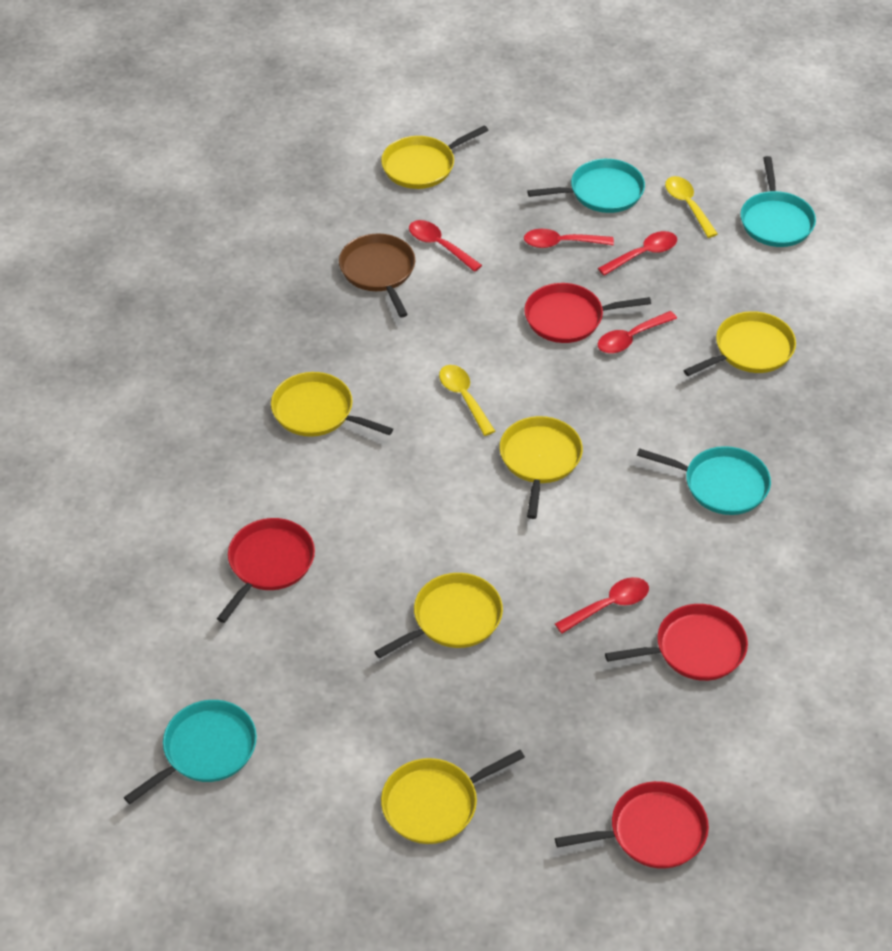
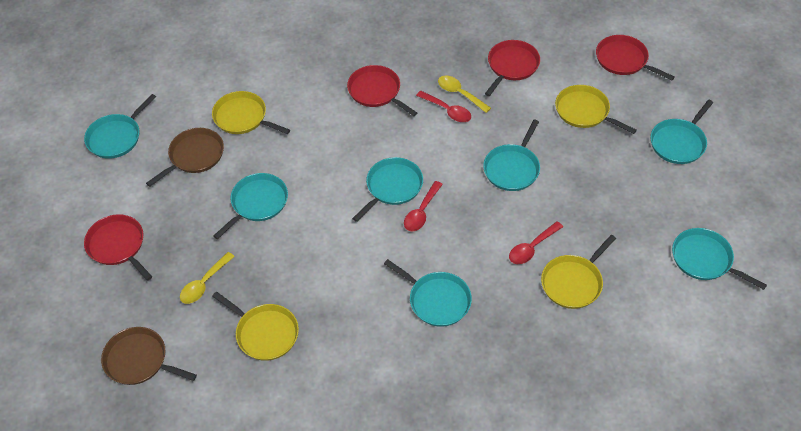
brown pan: [339,233,415,317] = 1 -> [101,327,197,385] [146,128,224,187] = 2
red spoon: [409,220,482,272] [524,229,614,248] [555,577,649,634] [598,231,677,276] [598,311,677,354] = 5 -> [404,181,443,231] [416,91,471,122] [509,221,563,264] = 3
turquoise pan: [124,700,257,804] [527,159,645,213] [637,446,771,515] [740,156,816,247] = 4 -> [84,94,156,159] [213,173,288,239] [352,157,423,222] [384,259,472,327] [483,120,540,191] [650,100,713,164] [672,228,767,290] = 7
yellow pan: [271,372,393,437] [374,573,503,659] [381,125,489,189] [381,750,525,844] [499,416,583,519] [683,311,796,376] = 6 -> [212,91,290,134] [212,292,299,361] [541,235,616,309] [555,85,637,134] = 4

